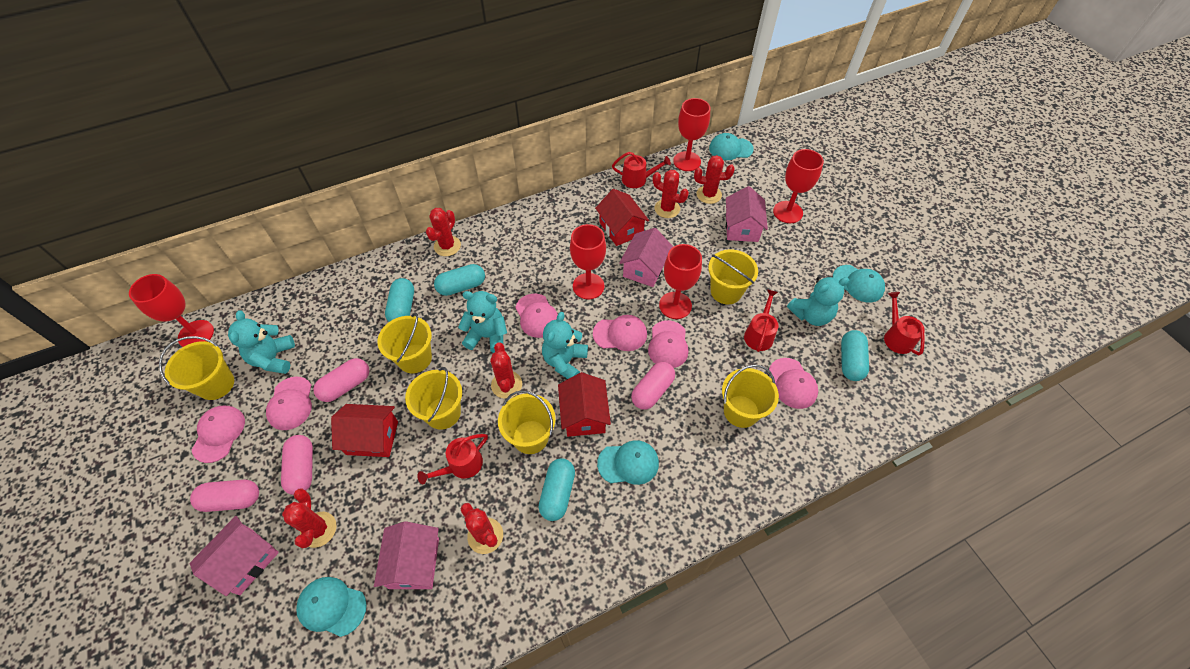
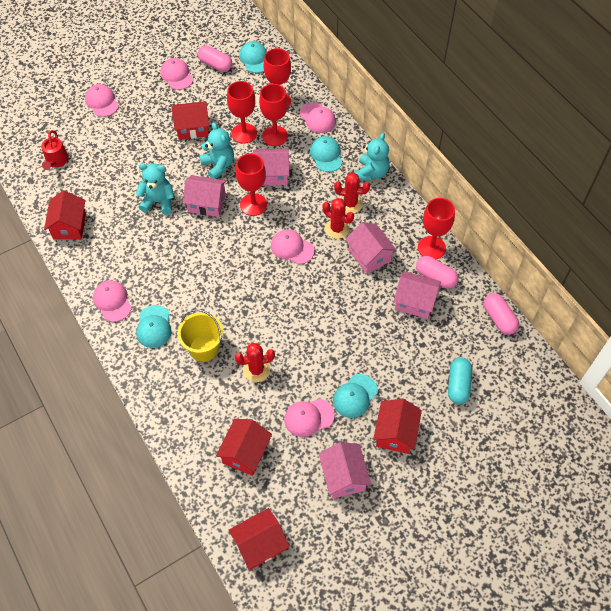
pink capsule: [190,480,259,512] [281,435,313,495] [313,358,369,402] [631,362,675,410] = 4 -> [198,45,232,72] [416,256,459,289] [484,293,519,335] = 3
pink house: [190,516,279,596] [374,521,439,589] [619,228,673,287] [726,186,768,242] = 4 -> [183,175,227,217] [253,149,289,186] [319,442,371,498] [345,222,397,274] [394,271,441,319] = 5
red cactus: [282,488,336,548] [426,208,461,256] [460,503,503,554] [490,343,522,399] [653,170,689,218] [694,155,735,204] = 6 -> [235,343,275,382] [323,198,354,239] [334,173,370,213] = 3
red house: [331,404,398,457] [558,372,611,437] [595,189,649,246] = 3 -> [44,190,86,240] [171,101,209,140] [216,419,272,476] [228,508,289,570] [373,398,422,454] = 5
red watering can: [417,434,488,484] [612,152,671,188] [744,289,778,352] [884,292,925,355] = 4 -> [41,130,69,170] = 1
turquoise capsule: [385,278,414,322] [434,264,485,296] [539,458,575,521] [841,330,869,381] = 4 -> [448,358,472,404] = 1
turquoise teddy bear: [228,311,295,374] [458,291,507,353] [542,312,588,379] [787,277,849,326] = 4 -> [135,163,174,215] [199,122,234,179] [355,133,390,181] = 3
yellow bucket: [159,336,234,400] [378,313,432,373] [405,367,462,430] [498,390,556,454] [708,249,758,305] [722,365,779,428] = 6 -> [177,309,223,362] = 1

